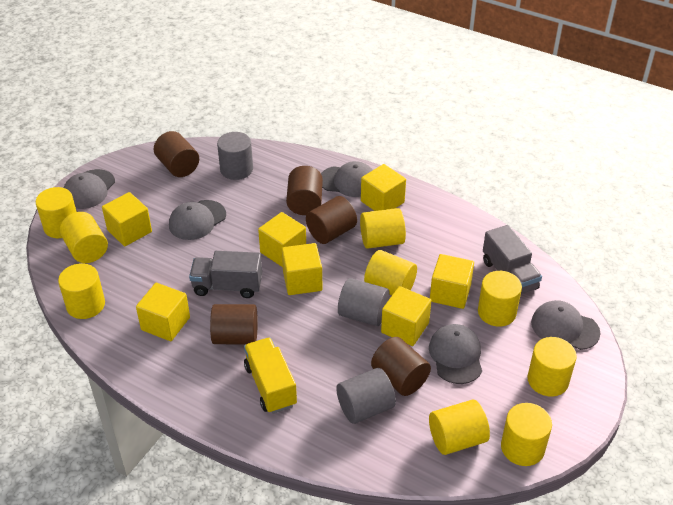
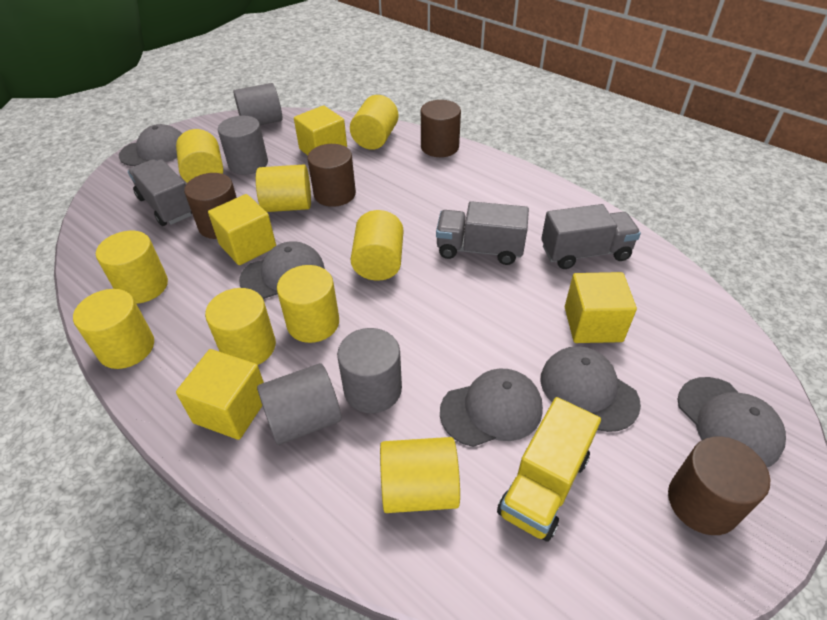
brown cylinder: [154,131,199,177] [210,304,258,344] [286,166,323,215] [306,196,357,244] [371,337,431,396] = 5 -> [184,173,237,239] [307,144,356,207] [421,100,461,157] [668,436,770,535] = 4
grey cylinder: [217,132,253,180] [336,368,396,424] [338,278,390,326] = 3 -> [218,116,268,175] [233,83,283,125] [257,363,342,445] [337,328,402,413] = 4
grey truck: [189,251,262,298] [483,225,542,294] = 2 -> [128,159,192,226] [436,201,529,265] [541,204,641,269] = 3
yellow cube: [102,192,152,246] [136,283,190,341] [258,212,306,267] [282,243,323,295] [361,164,406,211] [381,286,432,346] [430,254,474,309] = 7 -> [176,349,264,440] [208,194,276,265] [294,105,347,155] [565,272,637,343] = 4

